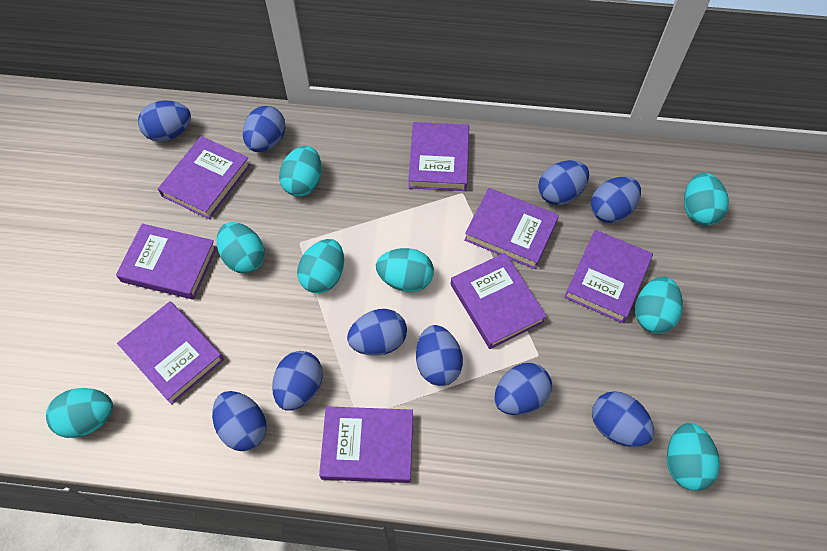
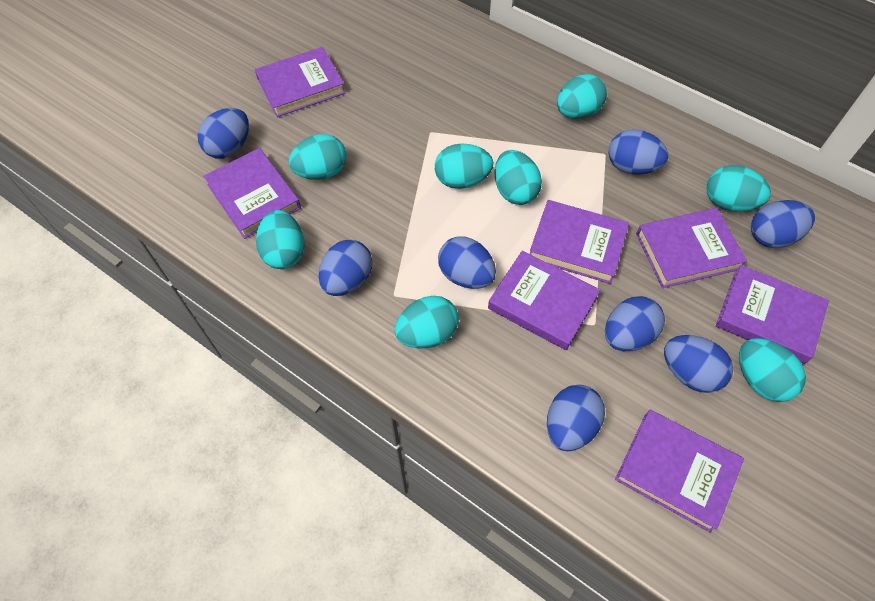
blue egg: [138,101,191,142] [212,391,267,451] [243,106,286,152] [272,351,323,411] [347,309,407,356] [416,325,463,386] [494,363,552,415] [538,160,589,205] [591,176,641,223] [592,391,654,447] = 10 -> [198,108,249,159] [319,240,372,296] [438,236,496,289] [547,385,605,451] [605,296,665,351] [608,129,668,175] [664,335,733,393] [751,200,815,248] = 8
purple book: [116,224,217,300] [117,301,224,404] [158,136,251,219] [319,406,413,483] [408,122,469,191] [451,253,547,349] [464,188,559,269] [564,230,653,323] = 8 -> [203,148,301,239] [255,47,346,117] [488,250,600,350] [530,200,629,284] [615,410,744,533] [636,208,747,288] [716,265,829,364] = 7

